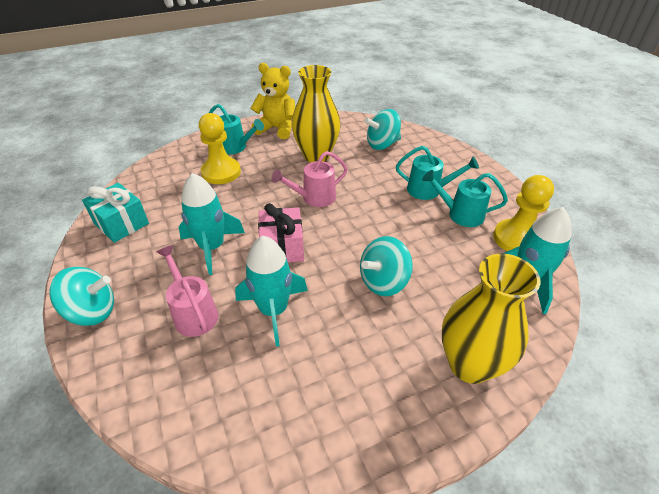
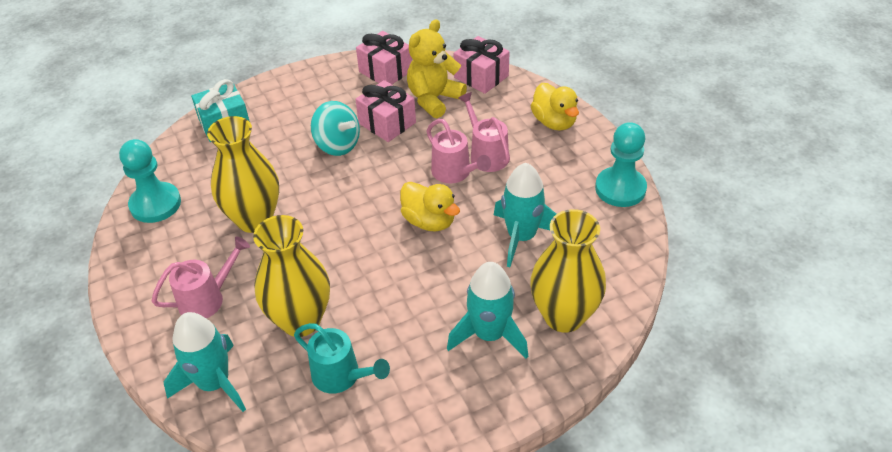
pink gift: [258,203,304,263] = 1 -> [355,80,416,142] [356,31,412,84] [454,36,510,94] = 3
pink watering can: [157,245,218,337] [272,151,348,207] = 2 -> [152,237,250,318] [427,119,491,184] [458,92,510,172] = 3
turquoise pawn: none = 0 -> [119,139,181,223] [595,122,647,207] = 2
turquoise spinning top: [49,267,114,326] [360,236,413,296] [364,109,401,150] = 3 -> [311,101,360,156] = 1
turquoise watering can: [209,104,264,154] [396,146,479,200] [422,170,508,227] = 3 -> [294,323,390,394] = 1
yellow duck: none = 0 -> [400,182,460,231] [530,83,579,131] = 2
yellow pawn: [199,113,241,184] [493,175,554,251] = 2 -> none = 0
yellow vase: [292,65,340,162] [442,253,541,384] = 2 -> [207,116,279,233] [253,215,330,337] [530,209,606,333] = 3

